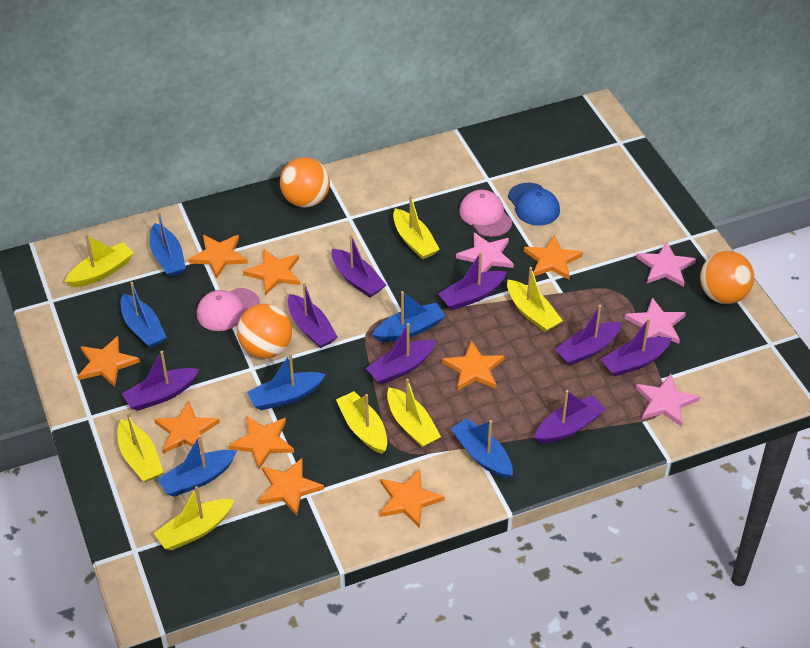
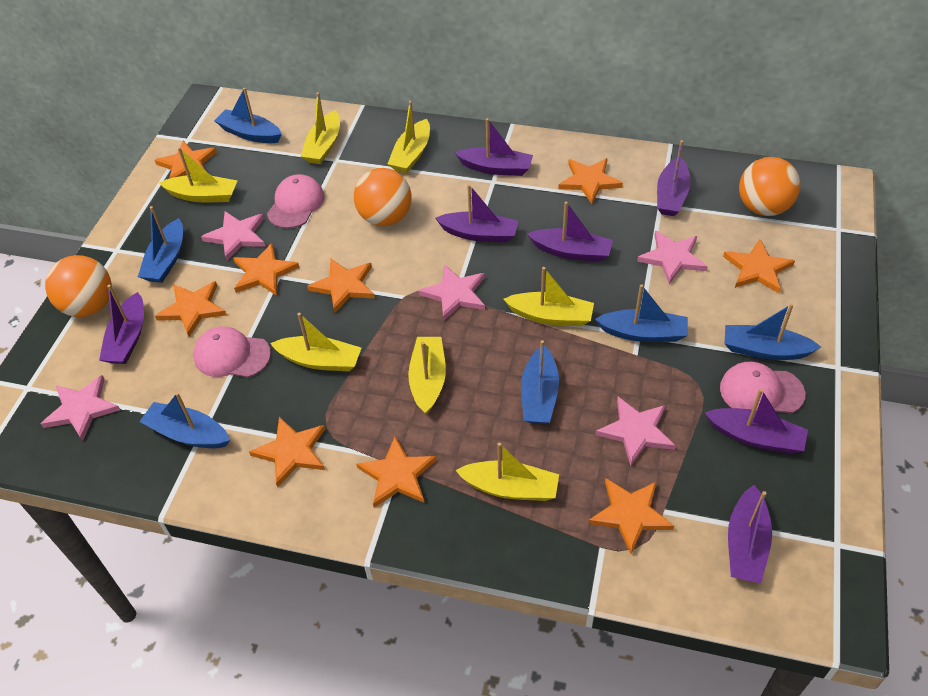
blue cap: [508,183,560,226] = 1 -> none = 0
pink cap: [197,288,260,331] [459,190,512,237] = 2 -> [193,326,271,378] [267,174,324,228] [720,362,805,413] = 3
pink star: [456,233,514,273] [625,297,686,344] [635,374,700,427] [636,242,696,287] = 4 -> [41,375,120,441] [201,211,265,261] [418,264,485,321] [595,397,676,466] [637,230,708,284] = 5
purple boat: [122,351,199,411] [288,282,338,348] [331,234,386,298] [366,323,436,384] [438,252,507,310] [535,390,606,443] [555,305,622,366] [601,318,672,376] = 8 -> [99,284,144,364] [435,184,518,243] [455,118,533,176] [527,201,613,262] [657,140,691,216] [705,388,808,454] [728,485,772,583] = 7

